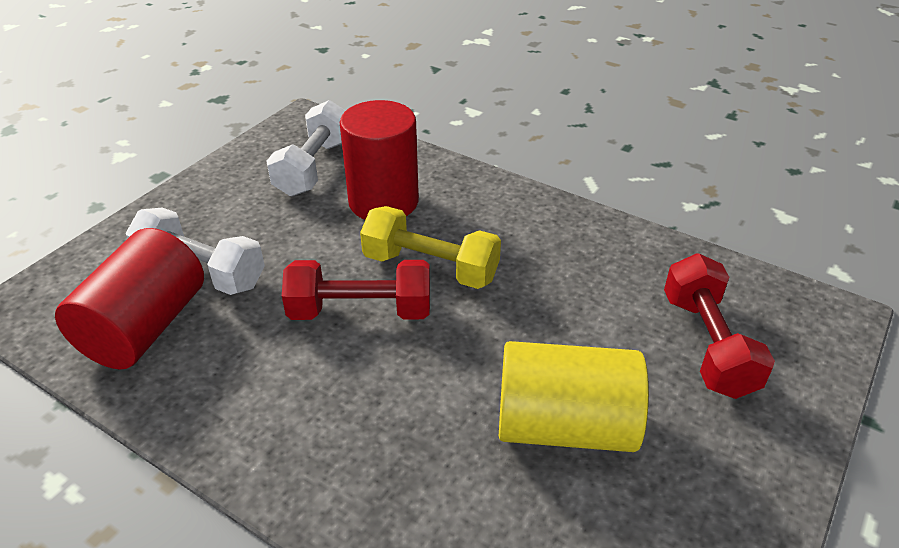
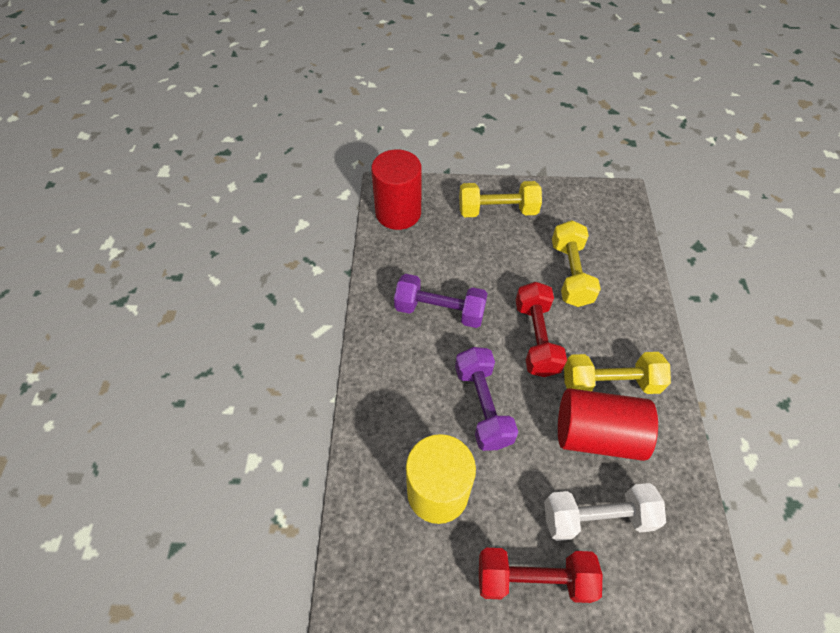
purple dumbbell: none = 0 -> [394,274,488,328] [455,347,518,451] = 2
white dumbbell: [126,208,265,295] [266,100,346,196] = 2 -> [544,483,666,541] = 1
yellow dumbbell: [360,206,501,289] = 1 -> [459,181,542,217] [552,220,601,307] [564,352,671,394] = 3

